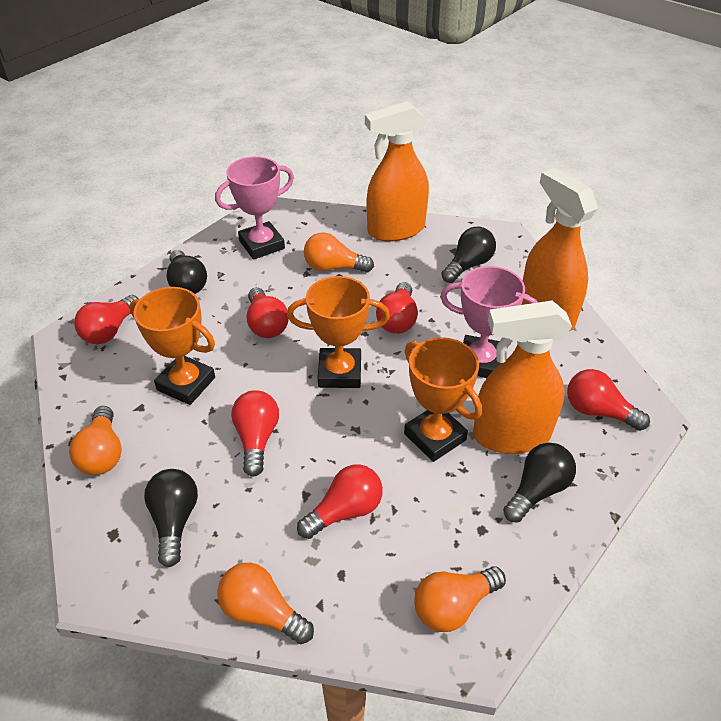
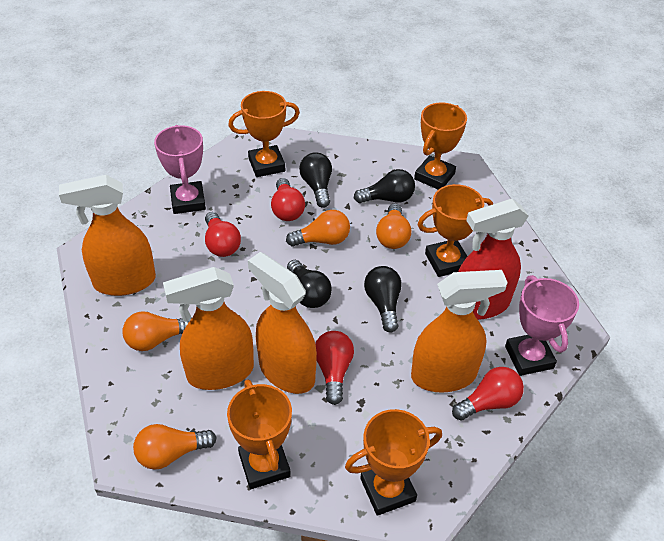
orange spray bottle: [365,101,429,242] [473,300,572,454] [521,168,598,331] = 3 -> [59,175,156,296] [163,267,254,390] [248,252,317,394] [411,270,508,392] = 4
orange trophy: [129,287,215,405] [287,276,390,388] [404,337,482,462] = 3 -> [227,379,292,489] [228,91,300,177] [345,409,442,516] [414,103,467,189] [417,184,493,277] = 5
red light bulb: [74,295,139,344] [231,390,279,477] [247,287,289,338] [297,464,383,539] [376,282,418,334] [567,369,650,431] = 6 -> [205,212,241,257] [271,178,305,221] [315,331,354,405] [452,367,524,421] = 4
red spray bottle: none = 0 -> [458,199,529,320] = 1

